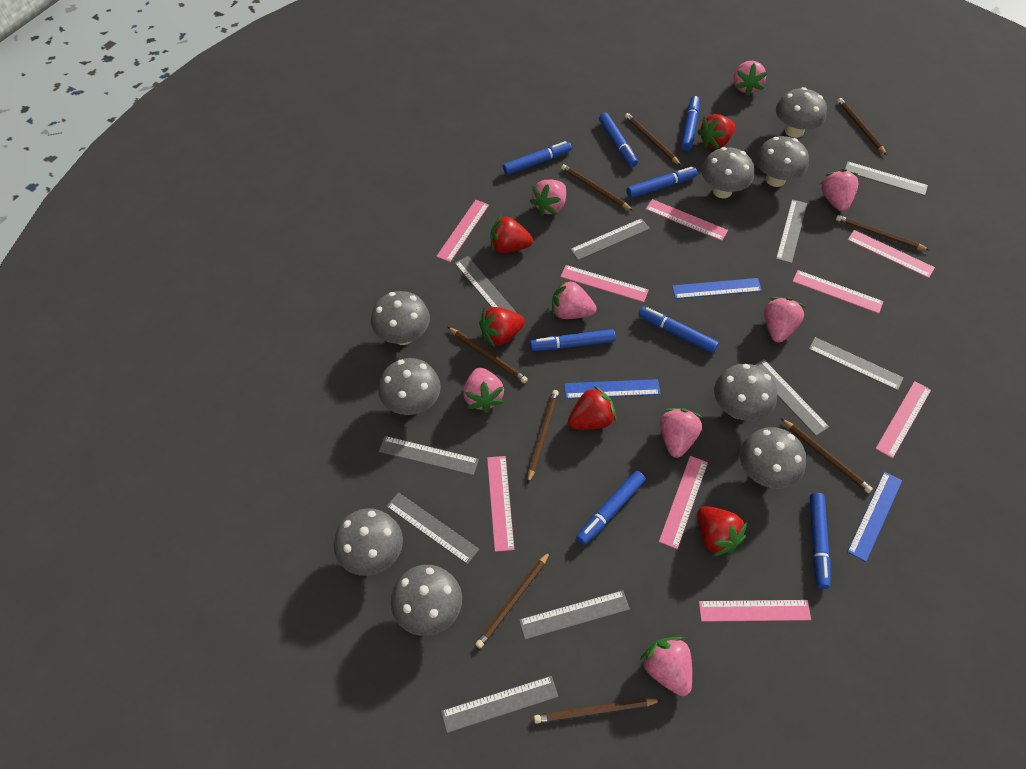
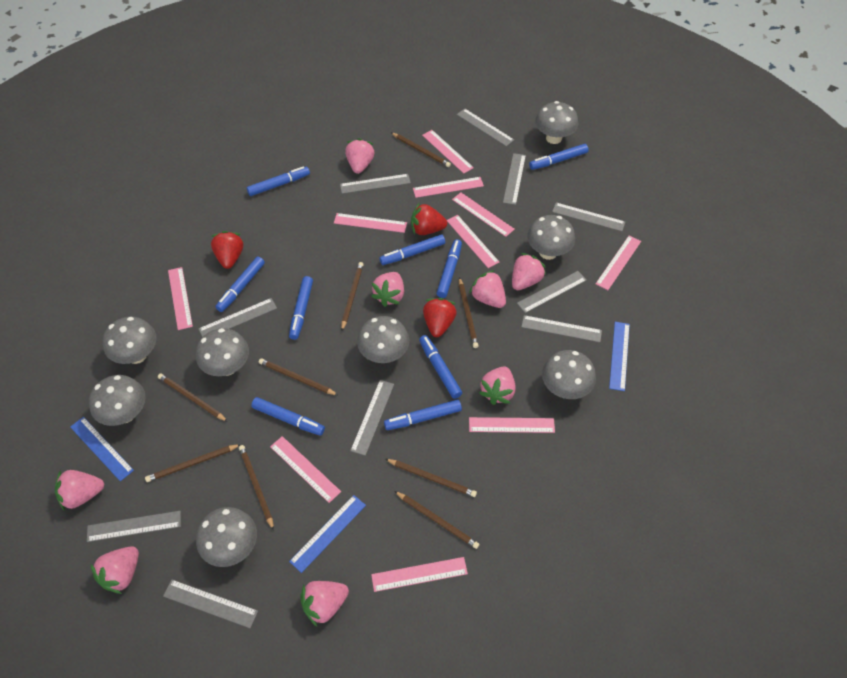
blue marker: [503,141,572,175] [530,329,616,351] [576,471,645,545] [599,113,638,167] [627,167,697,198] [639,306,719,353] [681,96,700,151] [810,493,831,589] = 8 -> [215,257,265,312] [247,166,310,196] [251,397,325,436] [289,276,313,340] [379,234,445,265] [384,400,462,430] [419,335,462,399] [437,239,462,298] [529,144,589,170] = 9
grey mushroom: [334,508,403,576] [371,291,430,345] [378,358,441,415] [391,565,462,636] [701,147,754,198] [714,364,777,421] [740,427,806,489] [756,136,809,187] [776,87,827,138] = 9 -> [89,375,146,426] [103,317,157,364] [196,328,249,376] [196,507,257,567] [357,316,409,363] [527,215,575,260] [535,101,578,144] [542,350,596,399] = 8
pink ruler: [436,200,489,262] [487,456,514,552] [560,265,649,302] [646,199,728,241] [659,456,708,549] [699,600,811,622] [792,270,883,314] [848,230,935,278] [875,381,931,458] = 9 -> [168,267,193,330] [270,436,341,503] [334,213,407,233] [371,557,468,592] [413,177,484,198] [422,130,474,174] [447,215,499,268] [452,192,515,237] [469,417,555,433] [596,236,641,290] = 10
red strawberry: [479,307,525,348] [490,214,533,253] [568,385,616,430] [697,114,735,149] [697,506,747,556] = 5 -> [211,231,244,269] [411,203,447,235] [423,298,457,337] = 3

